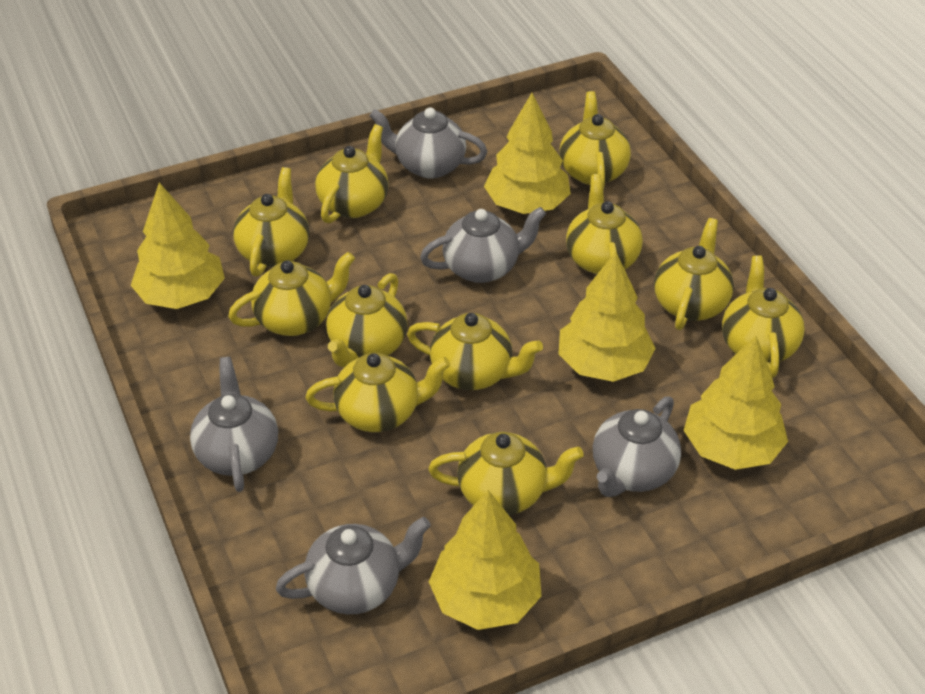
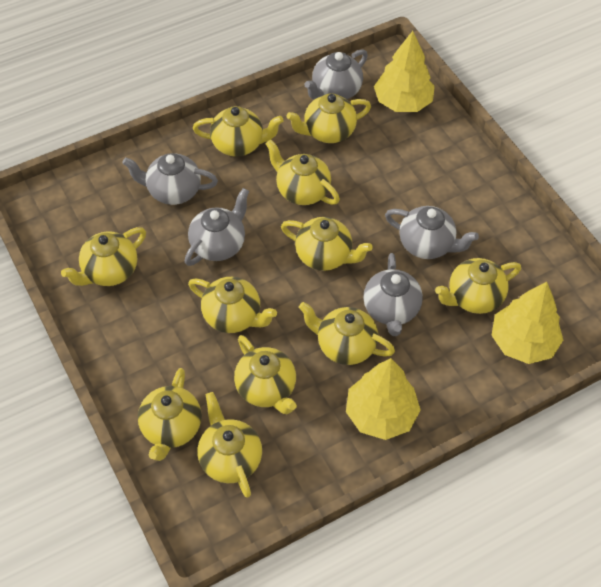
yellow tree: [131,183,225,309] [429,490,542,630] [484,93,571,214] [558,251,656,382] [684,336,788,470] = 5 -> [346,358,421,440] [374,31,435,112] [492,282,563,364] = 3

